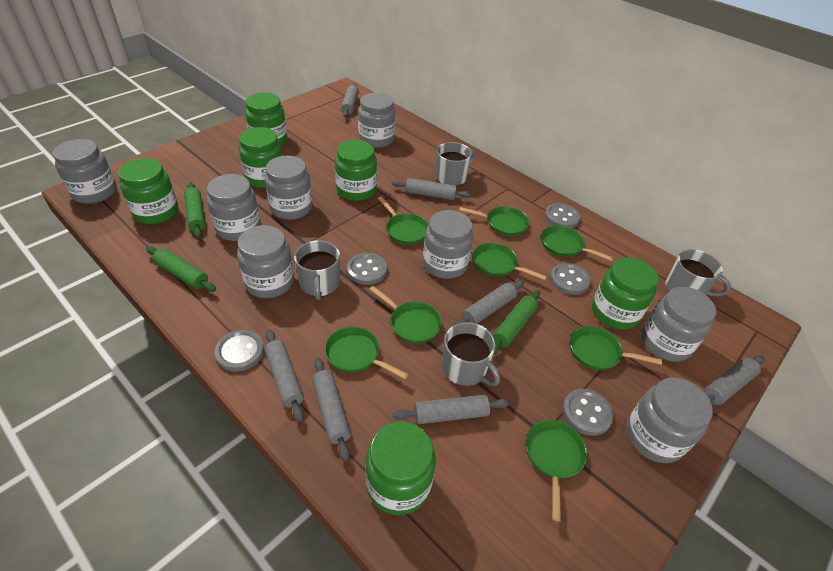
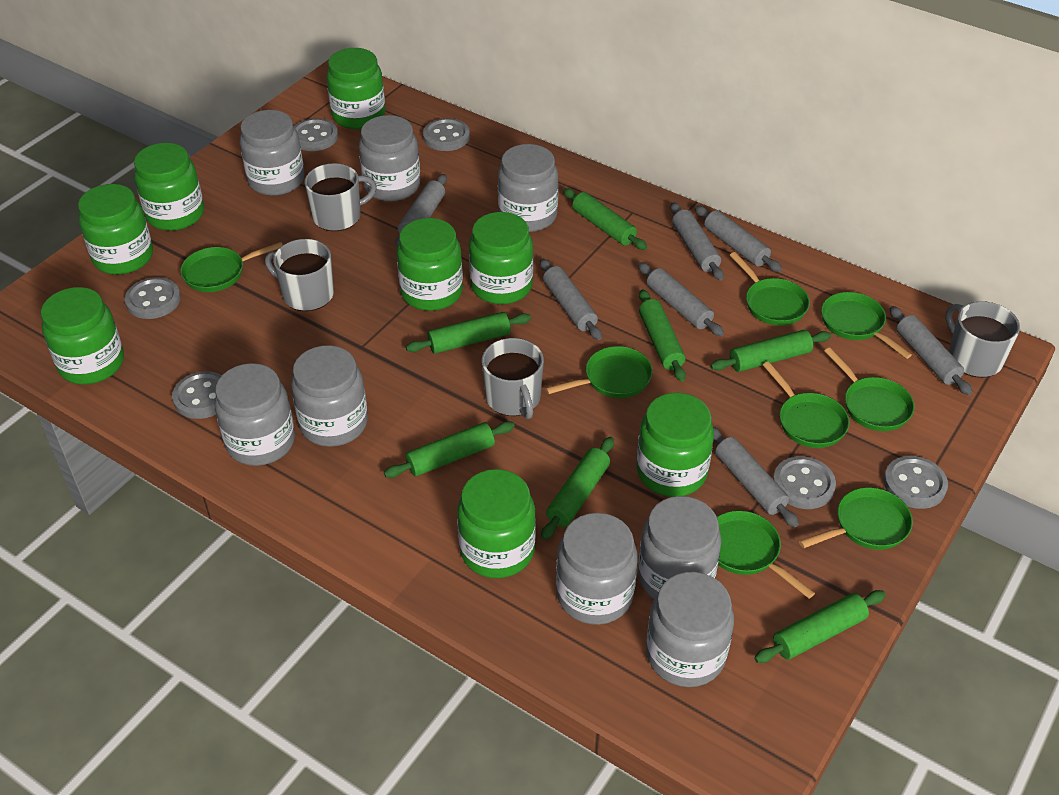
green jar: [118,158,178,224] [239,127,283,188] [245,93,287,146] [335,140,377,201] [365,421,436,515] [592,257,659,330] = 6 -> [41,287,124,385] [78,184,153,275] [134,143,204,231] [327,48,385,129] [397,218,463,311] [457,469,536,578] [469,212,533,304] [637,393,714,497] = 8
green rolling pin: [146,247,216,292] [184,183,206,238] [493,290,540,355] = 3 -> [384,421,515,478] [406,312,531,354] [541,437,614,540] [563,188,647,250] [639,289,686,382] [710,330,831,372] [754,590,886,663] = 7
grey button: [215,330,264,372] [347,253,387,285] [545,203,581,228] [550,263,591,295] [562,389,614,436] = 5 -> [125,277,181,319] [172,371,222,419] [294,118,338,151] [423,118,470,151] [773,456,836,509] [884,456,948,509] = 6

